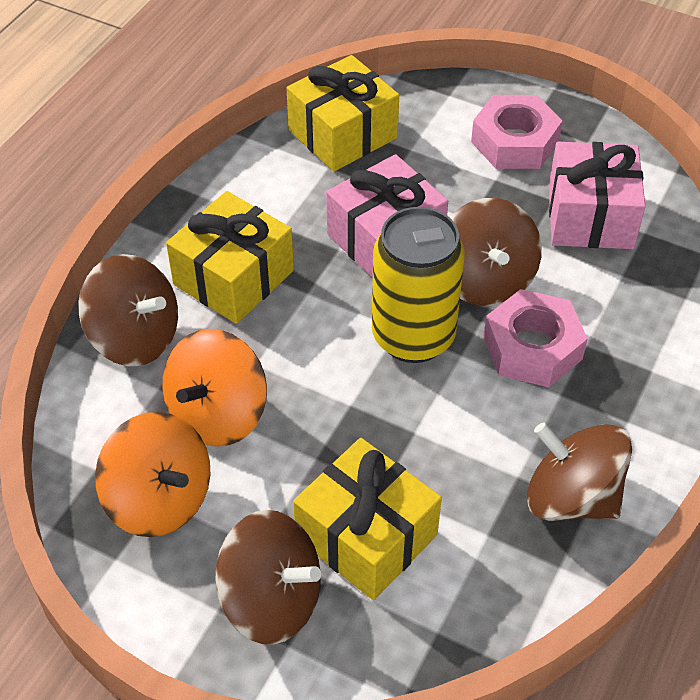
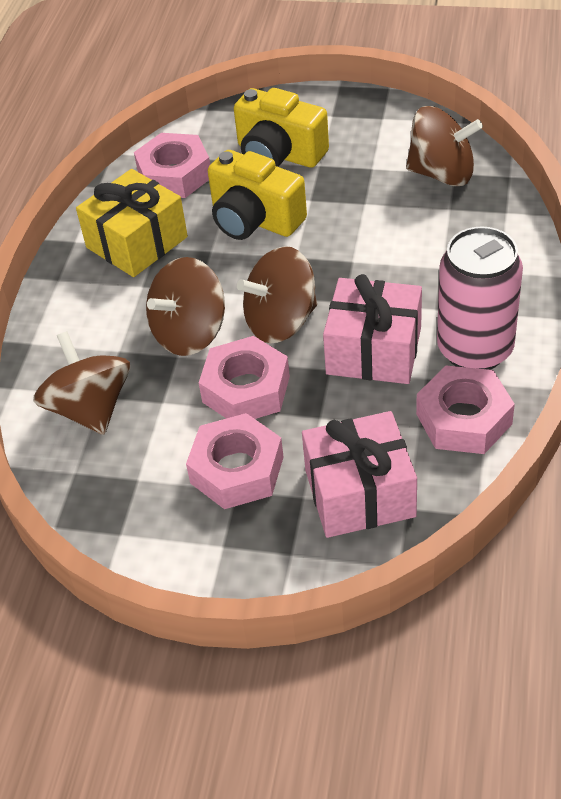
orange spinning top: [95,412,210,537] [162,329,267,447] = 2 -> none = 0
pink can: none = 0 -> [437,227,523,370] = 1
pink nut: [471,95,563,169] [483,289,588,387] = 2 -> [134,133,210,198] [186,413,283,509] [199,336,290,419] [416,366,515,454] = 4
yellow camera: none = 0 -> [208,150,307,240] [234,88,329,167] = 2
yellow can: [372,207,465,363] = 1 -> none = 0
yellow gift: [166,191,294,324] [287,55,399,171] [293,438,442,600] = 3 -> [76,169,188,277] = 1

